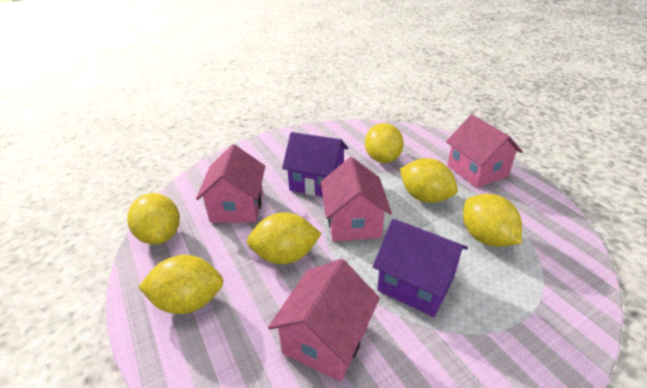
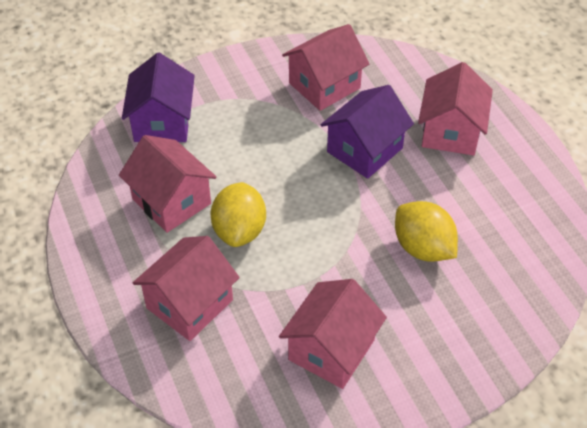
pink house: [196,144,265,223] [268,259,380,382] [321,157,392,242] [446,115,523,188] = 4 -> [119,135,217,233] [133,236,240,341] [279,279,387,389] [282,24,369,111] [418,62,493,155] = 5
yellow lemon: [127,193,180,245] [138,255,223,314] [247,212,321,264] [365,123,404,163] [400,158,458,203] [463,194,522,247] = 6 -> [211,182,266,247] [395,201,458,262] = 2

